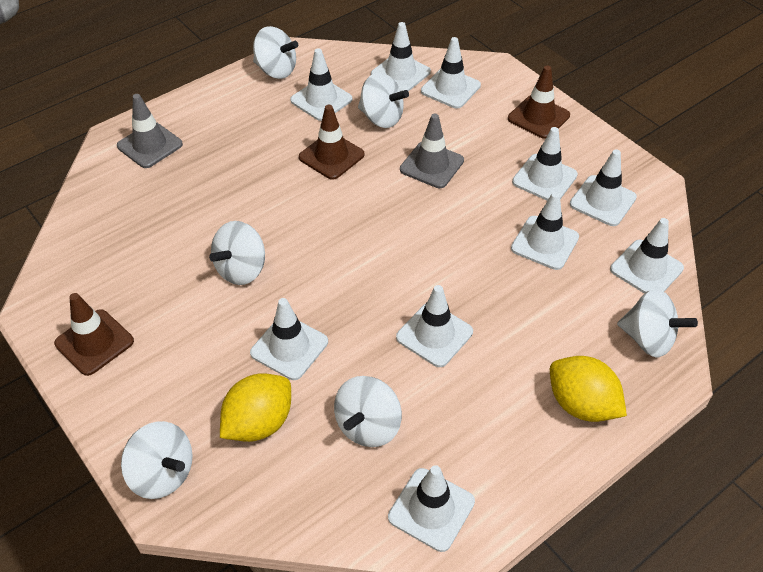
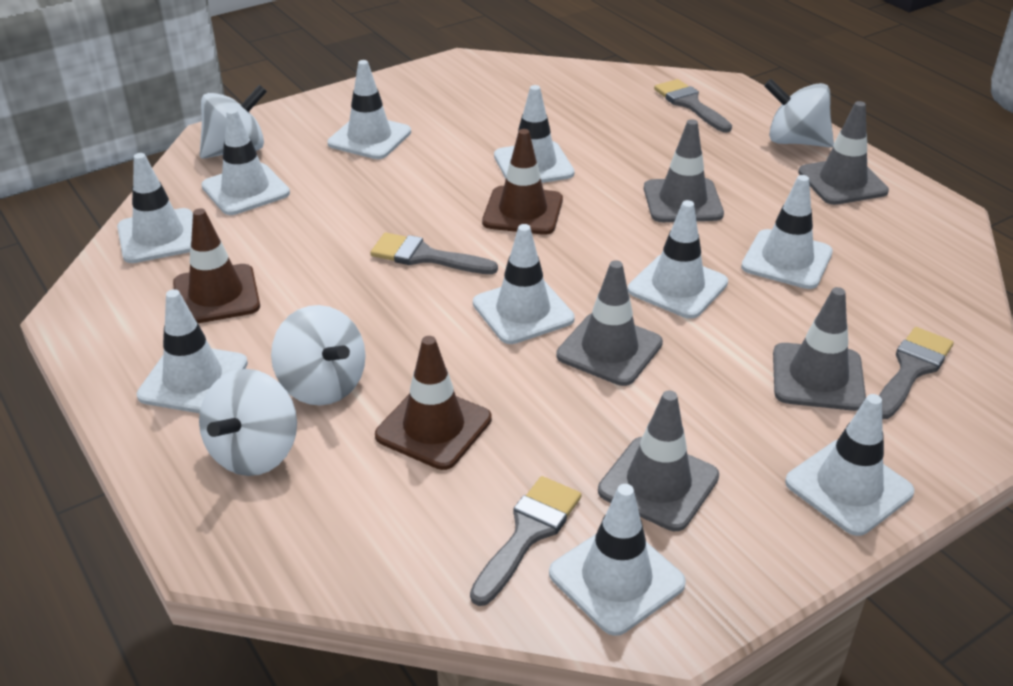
grey brush: none = 0 -> [370,233,498,274] [470,476,582,606] [654,79,732,132] [879,327,954,419] = 4
grey traffic cone: [117,94,183,168] [400,114,464,188] = 2 -> [556,260,663,386] [598,391,719,531] [644,119,724,222] [773,287,866,411] [798,101,889,205] = 5
white spinning top: [121,421,193,499] [209,221,265,285] [253,26,298,79] [334,376,402,447] [358,73,409,128] [617,289,698,358] = 6 -> [199,369,297,476] [200,85,267,159] [271,305,366,405] [764,79,834,147] = 4
yellow lemon: [220,373,291,442] [550,356,627,422] = 2 -> none = 0

